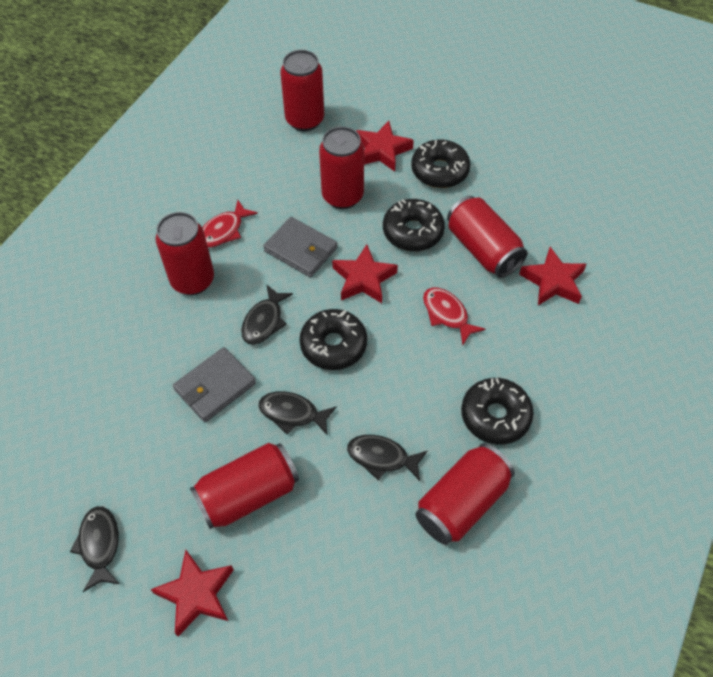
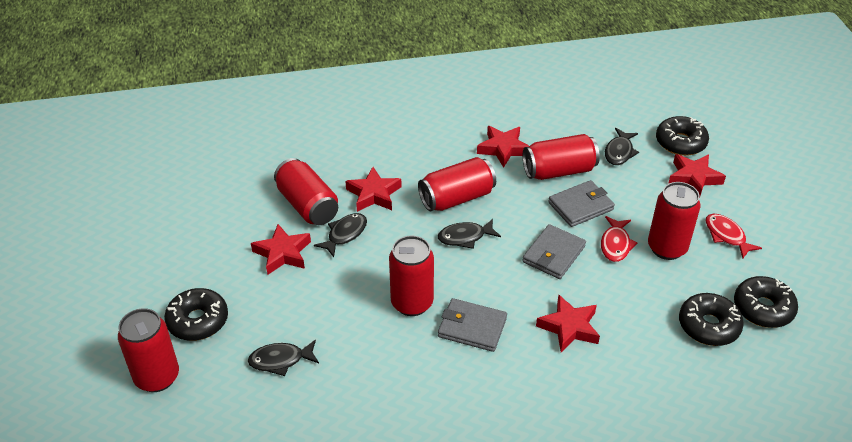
grey wallet: [173,347,256,422] [263,217,338,277] = 2 -> [438,298,507,352] [522,224,586,279] [548,180,615,227] = 3
red star: [150,550,233,636] [332,244,398,303] [356,121,414,172] [519,247,587,305] = 4 -> [251,224,311,275] [345,167,402,212] [477,126,529,168] [536,295,600,352] [668,154,726,197] = 5

